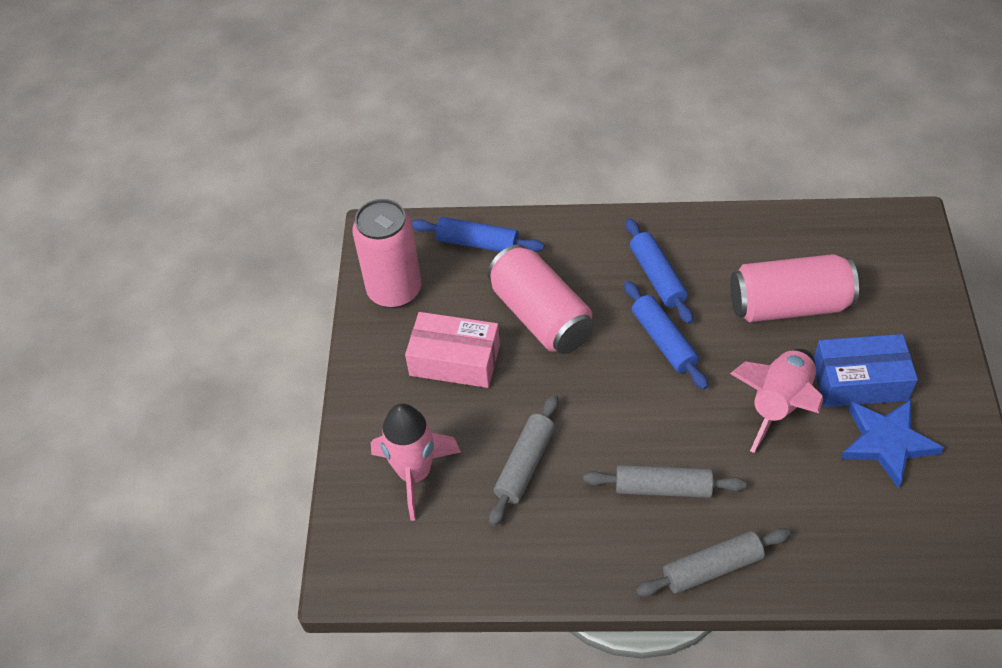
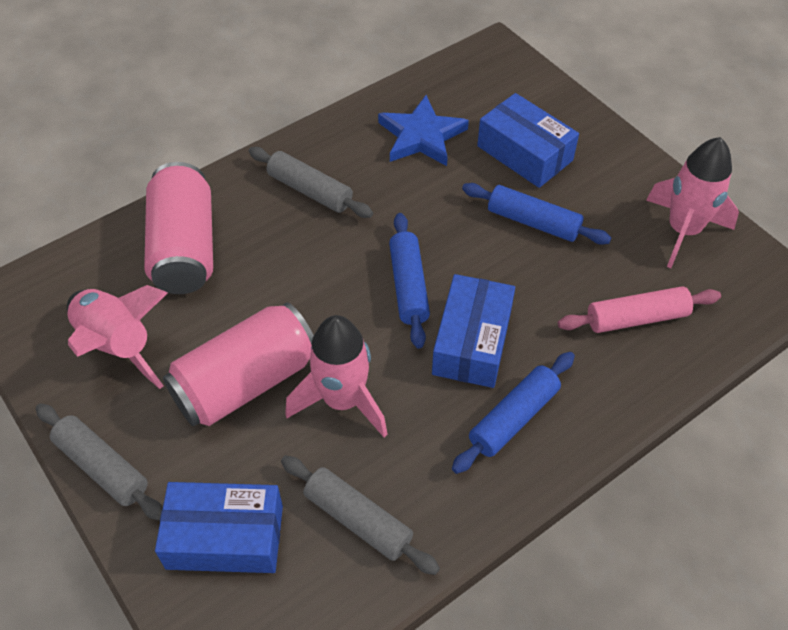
blue box: [814,334,918,407] = 1 -> [155,482,283,573] [432,274,515,388] [477,93,579,188] = 3
pink box: [405,312,500,388] = 1 -> none = 0
pink can: [353,199,421,308] [487,244,594,354] [730,254,859,322] = 3 -> [144,162,213,294] [163,302,314,426] = 2
pink rocket: [371,403,461,521] [730,349,823,453] = 2 -> [67,285,168,389] [285,315,388,437] [646,137,739,268] = 3
pink rolling pin: none = 0 -> [558,286,721,333] = 1

